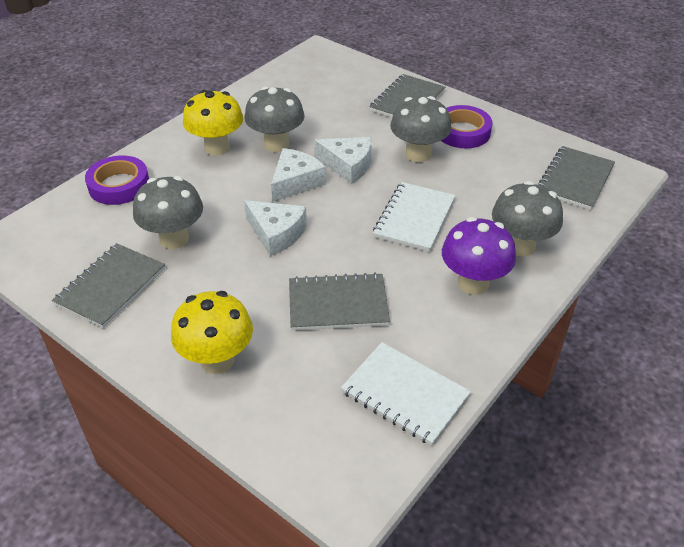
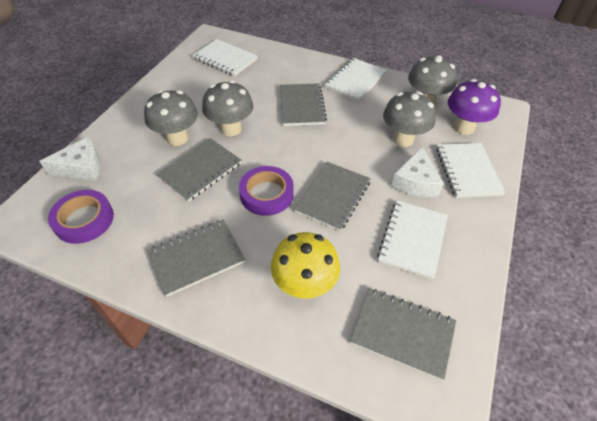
grey notebook: [52,243,165,328] [289,272,390,331] [369,74,445,117] [537,146,615,210] = 4 -> [147,220,245,297] [157,138,242,202] [280,83,327,126] [294,162,371,231] [350,288,456,380] = 5
white cheese: [244,200,307,256] [271,148,326,202] [314,137,372,184] = 3 -> [39,137,101,182] [391,146,444,197] = 2
white notebook: [341,342,471,446] [373,182,455,252] = 2 -> [192,39,258,76] [325,58,387,101] [377,200,448,280] [436,143,505,198] = 4
yellow mushroom: [171,291,253,374] [183,90,243,156] = 2 -> [271,232,340,298] = 1

